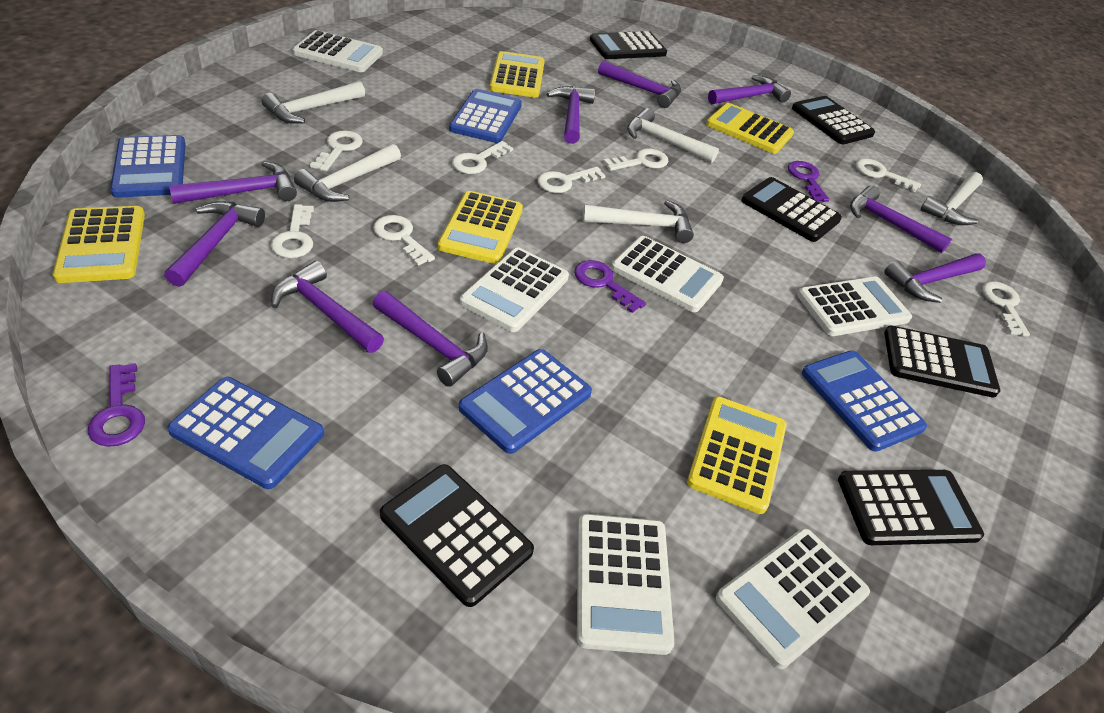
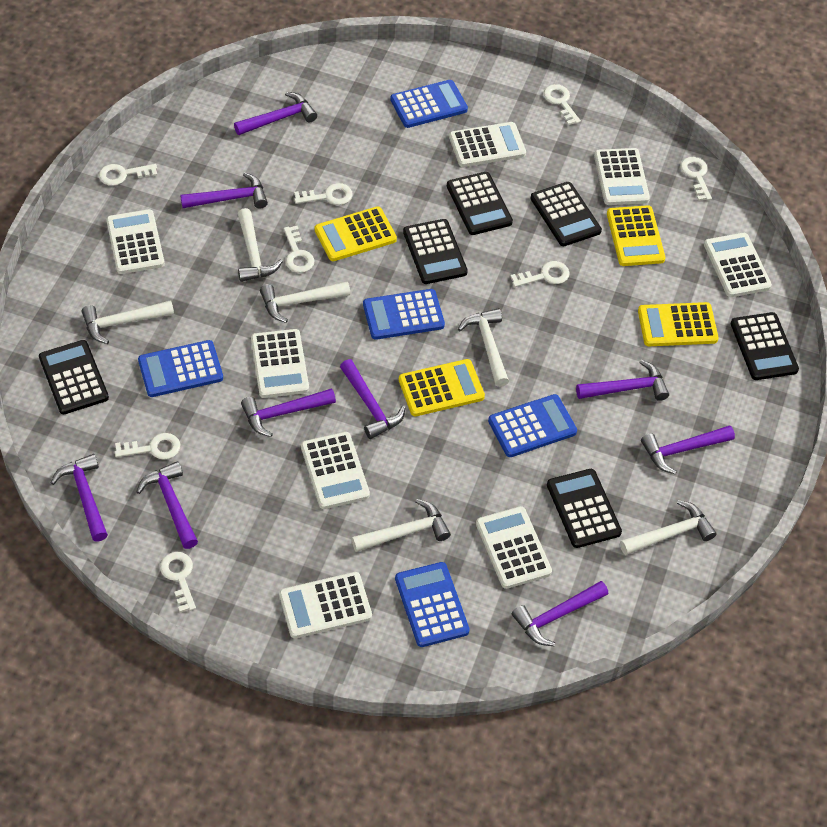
purple key: [88,363,145,447] [574,260,646,313] [788,161,829,202] = 3 -> none = 0
white calculator: [293,30,383,72] [460,247,569,332] [577,514,674,655] [611,236,724,312] [716,528,870,669] [797,277,912,336] = 6 -> [106,209,165,274] [251,329,309,398] [279,572,372,638] [301,432,370,509] [449,122,526,167] [476,506,552,589] [594,148,650,205] [704,233,772,297] = 8
white hammer: [262,81,365,124] [294,144,401,202] [582,200,694,243] [627,108,719,163] [921,172,983,225] = 5 -> [82,300,174,344] [238,208,283,282] [260,281,350,323] [352,499,451,552] [458,308,509,387] [620,500,717,555] = 6
yellow calculator: [53,206,145,283] [438,191,523,264] [490,51,545,97] [687,397,787,514] [706,103,794,154] = 5 -> [315,206,397,261] [399,359,485,416] [607,205,666,266] [638,302,719,346] = 4

